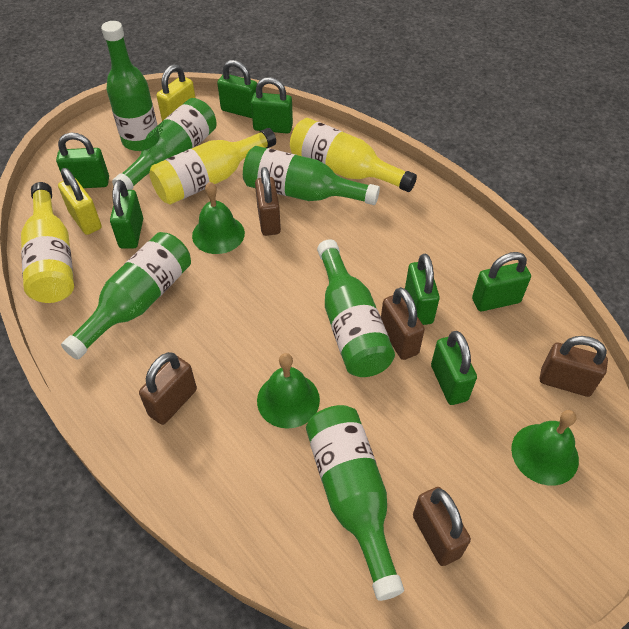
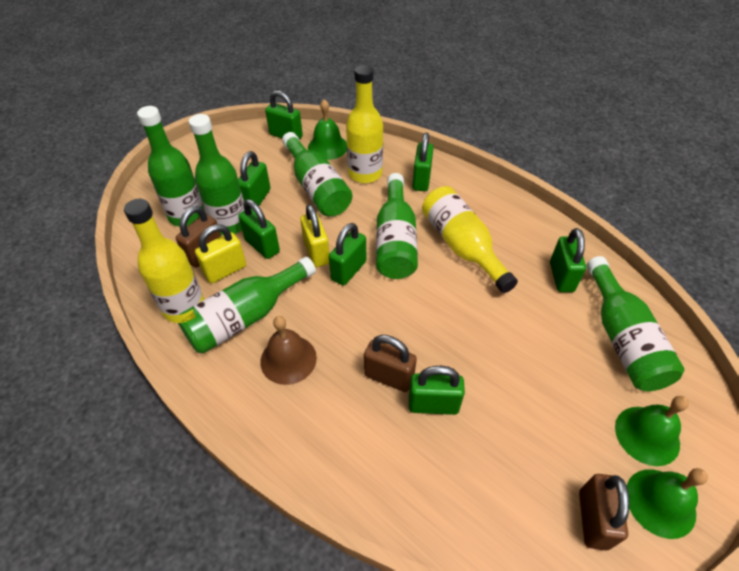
brown bell: none = 0 -> [260,316,317,385] = 1
brown padlock: [139,352,197,425] [255,167,281,236] [381,287,425,360] [413,487,471,566] [540,336,608,397] = 5 -> [176,206,221,268] [364,335,417,392] [579,474,630,551] = 3

